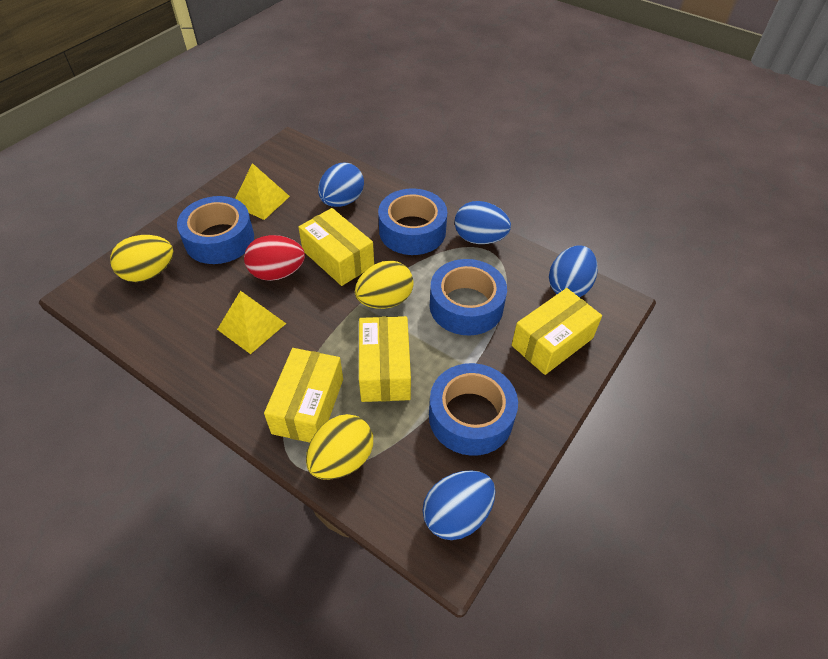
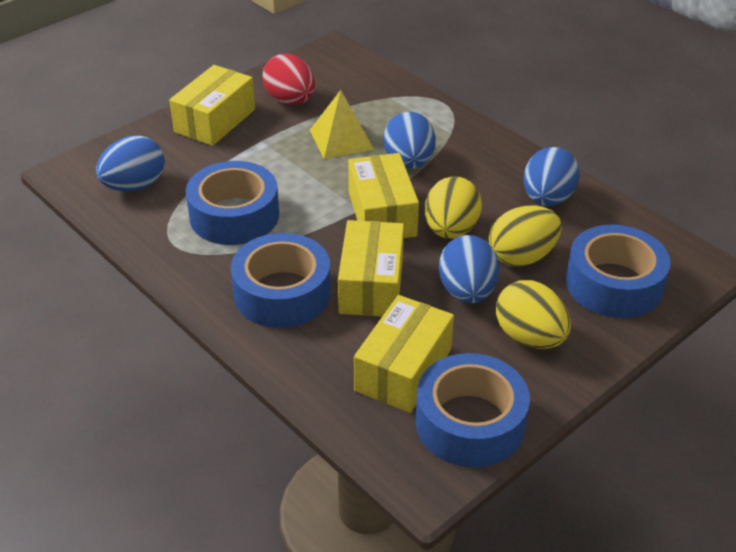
yellow pyramid: [217,291,286,354] [235,163,290,220] = 2 -> [310,90,374,159] = 1

